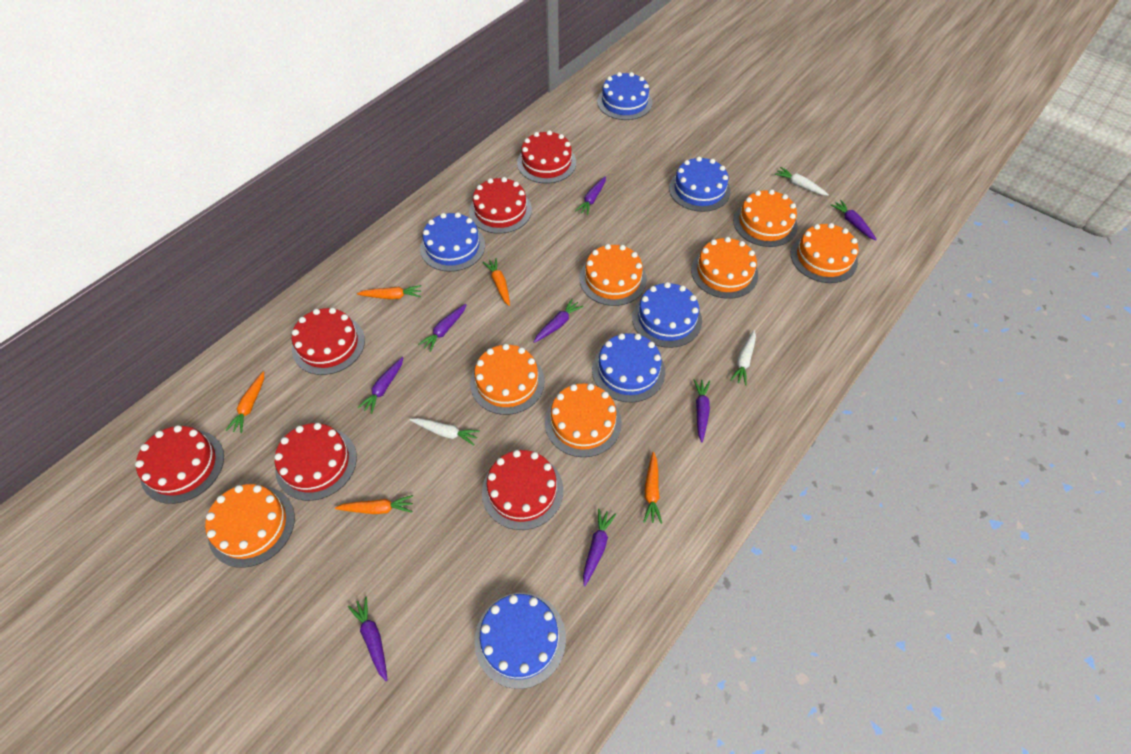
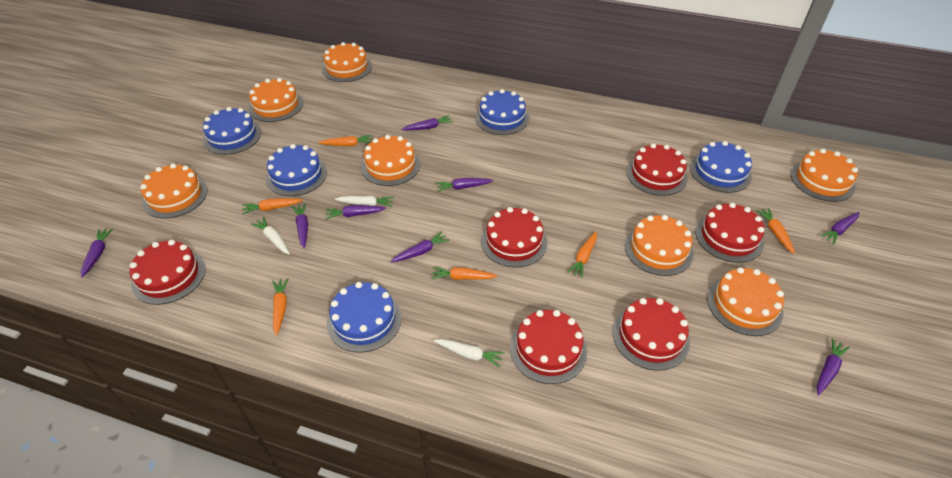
blue cake: [420,212,485,272] [474,593,566,689] [592,333,665,402] [597,72,652,120] [632,282,702,348] [669,156,730,212] = 6 -> [203,107,261,155] [266,144,327,196] [327,282,402,353] [475,89,529,135] [690,141,752,193] = 5
orange carrot: [226,371,264,433] [335,495,413,514] [357,285,422,299] [483,258,510,306] [643,452,662,524] = 5 -> [242,198,303,215] [273,279,289,336] [318,135,372,146] [431,267,497,280] [567,231,597,278] [756,208,795,254] = 6

